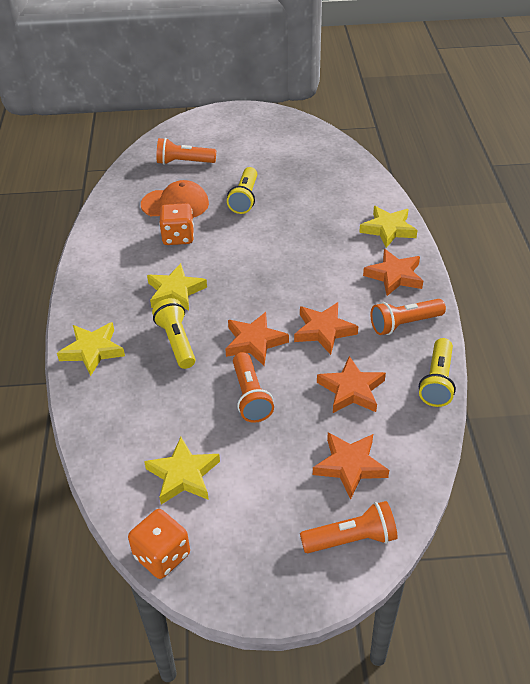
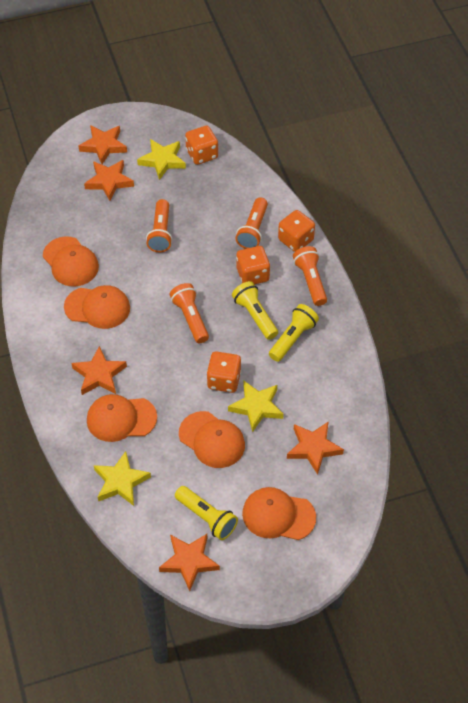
orange cap: [141,180,209,218] = 1 -> [43,237,99,286] [64,285,130,329] [87,394,157,442] [179,411,245,468] [242,487,316,540] = 5
orange dice: [128,509,190,579] [159,203,194,245] = 2 -> [185,126,218,165] [207,351,241,393] [236,246,270,285] [278,210,315,252] = 4
yellow star: [57,322,125,376] [144,437,220,505] [147,263,207,311] [359,206,418,248] = 4 -> [94,451,151,506] [137,139,186,180] [228,381,283,432] = 3

